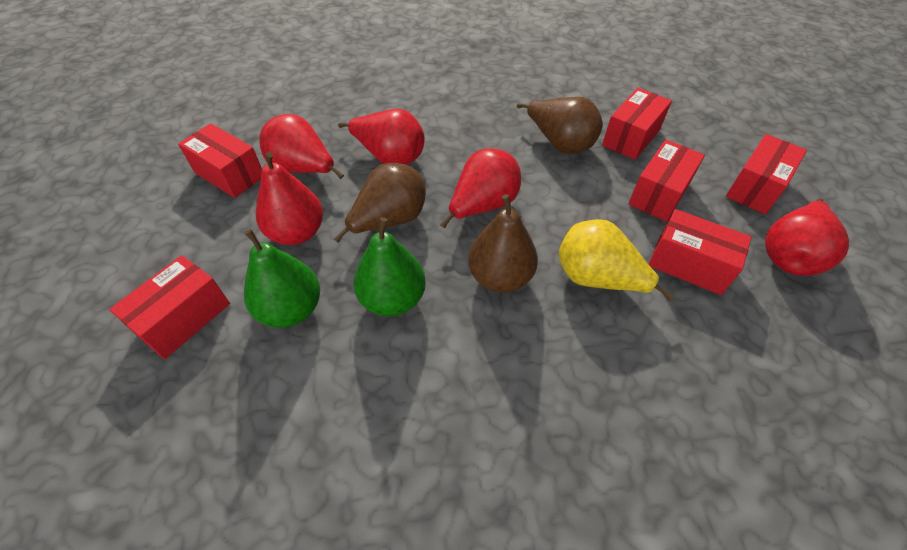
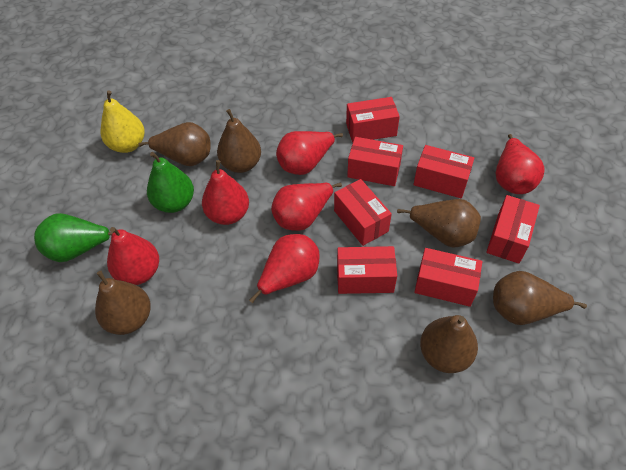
brown pear: [334,163,426,243] [468,194,538,292] [517,97,603,154] = 3 -> [95,271,151,335] [139,122,211,166] [217,109,261,173] [397,199,481,248] [420,315,478,373] [493,271,587,325] = 6
red box: [109,255,230,359] [178,123,262,198] [602,88,672,160] [628,140,705,221] [648,209,752,295] [726,134,807,214] = 6 -> [334,179,392,246] [337,246,397,294] [346,97,400,143] [347,137,403,186] [413,145,474,199] [414,248,482,307] [486,195,540,264] = 7
red pear: [256,152,323,245] [259,114,344,179] [338,109,425,165] [440,149,521,228] [765,199,849,276] = 5 -> [107,227,159,285] [202,160,249,225] [249,234,320,303] [271,183,342,231] [276,131,343,175] [496,134,545,194] = 6

